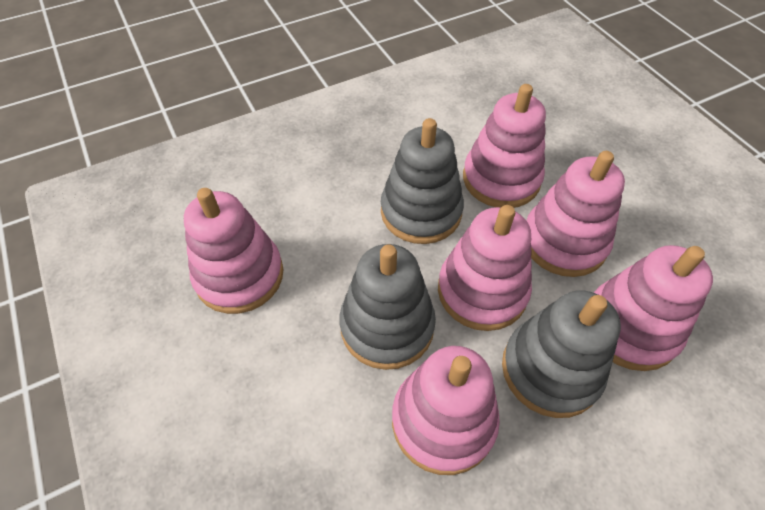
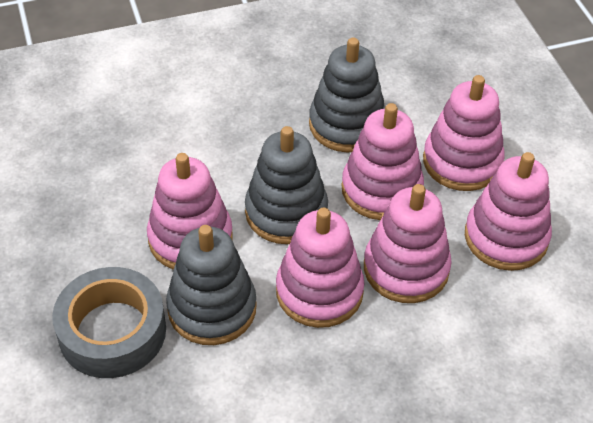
grey tape: none = 0 -> [52,267,166,378] = 1

